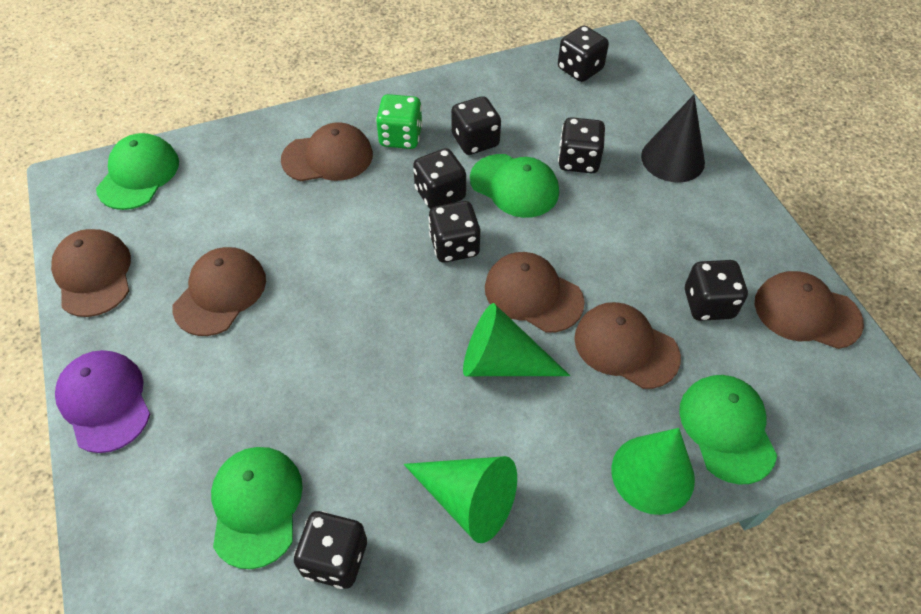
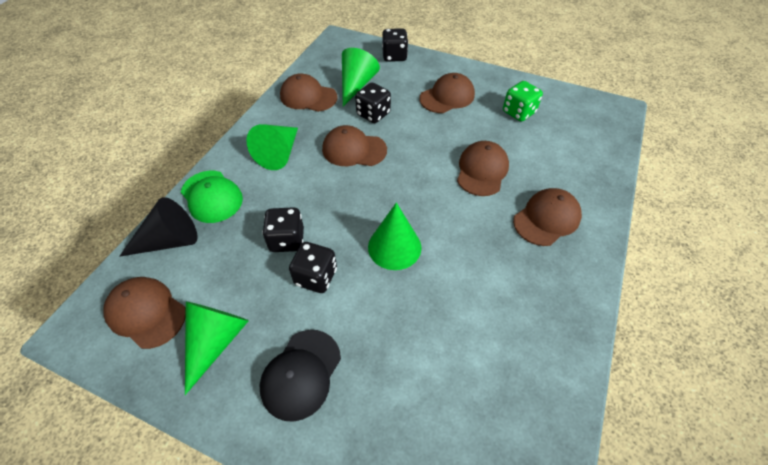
black cap: none = 0 -> [260,330,341,422] = 1
black dice: [294,511,367,589] [413,148,466,209] [428,201,480,263] [451,96,501,155] [558,26,609,82] [558,117,605,173] [685,260,748,321] = 7 -> [262,207,304,252] [289,242,337,293] [355,82,391,123] [382,28,408,62] = 4
green cap: [96,133,179,210] [211,447,303,569] [470,154,559,218] [679,375,777,485] = 4 -> [181,171,243,223] = 1
green cone: [404,456,517,543] [463,303,570,376] [611,428,695,515] = 3 -> [185,301,249,395] [246,124,298,170] [342,48,380,107] [368,202,422,270] = 4
purple cap: [55,350,150,453] = 1 -> none = 0

